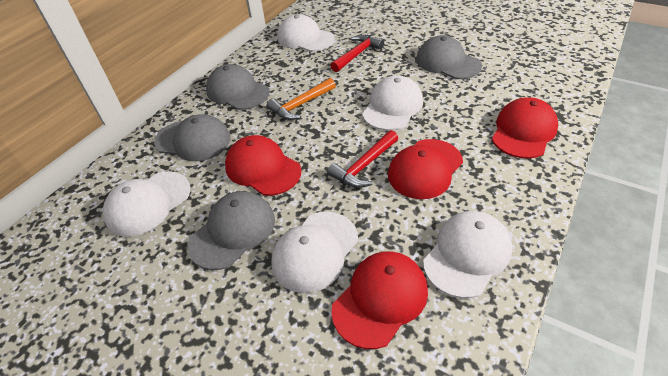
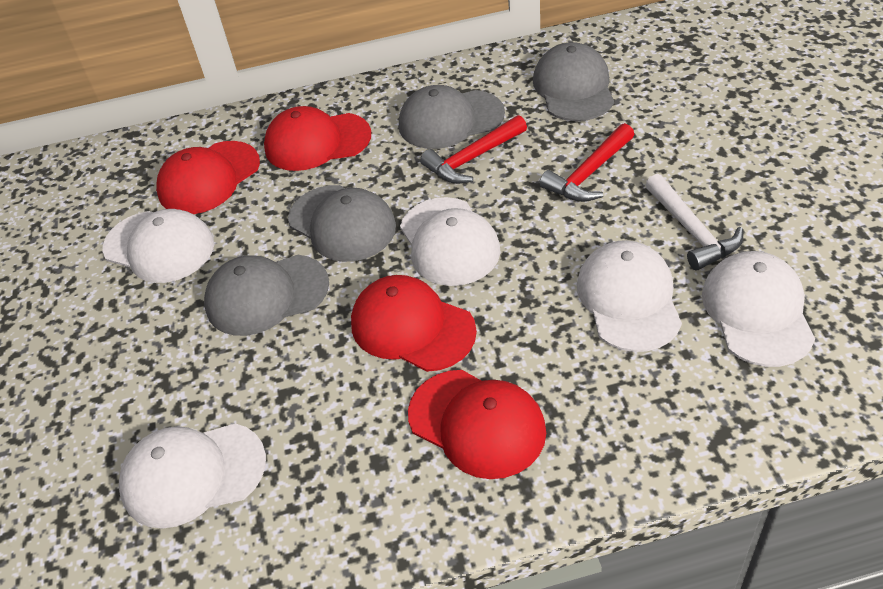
orange hammer: [267,78,336,120] = 1 -> none = 0
white hammer: none = 0 -> [645,174,743,270] = 1

